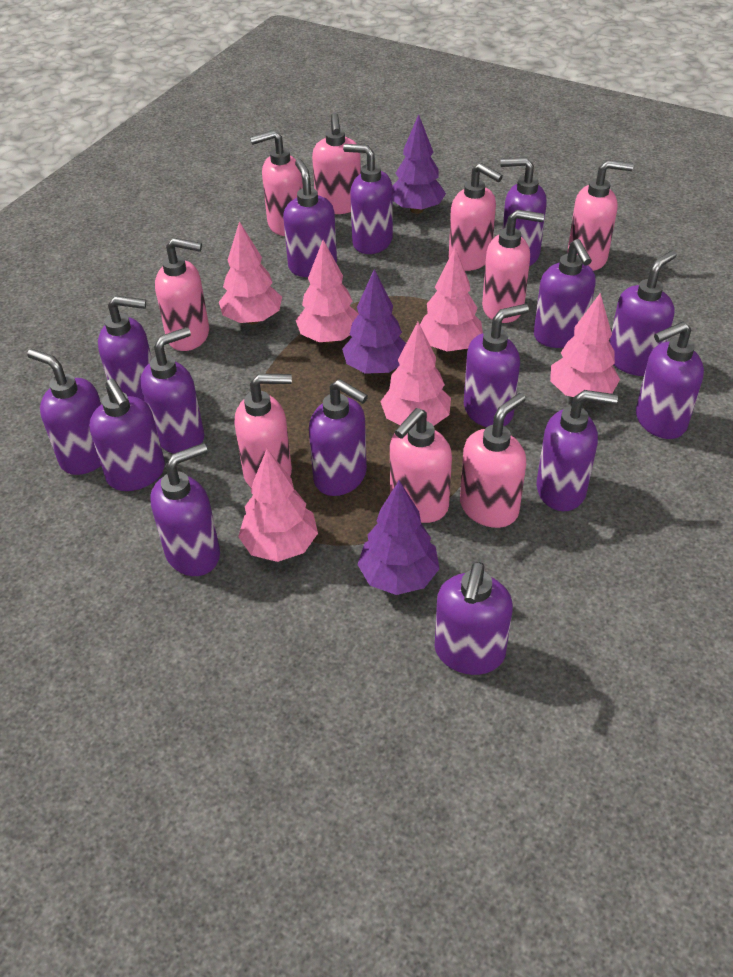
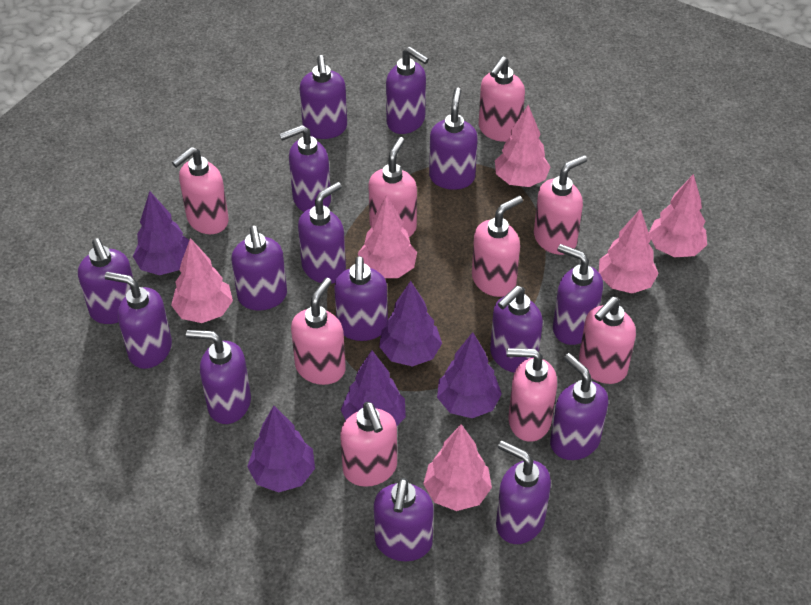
purple tree: [342,269,406,374] [357,481,440,595] [392,114,446,214] = 3 -> [133,191,189,275] [247,406,315,492] [341,350,406,426] [379,281,442,367] [437,332,502,418] = 5

